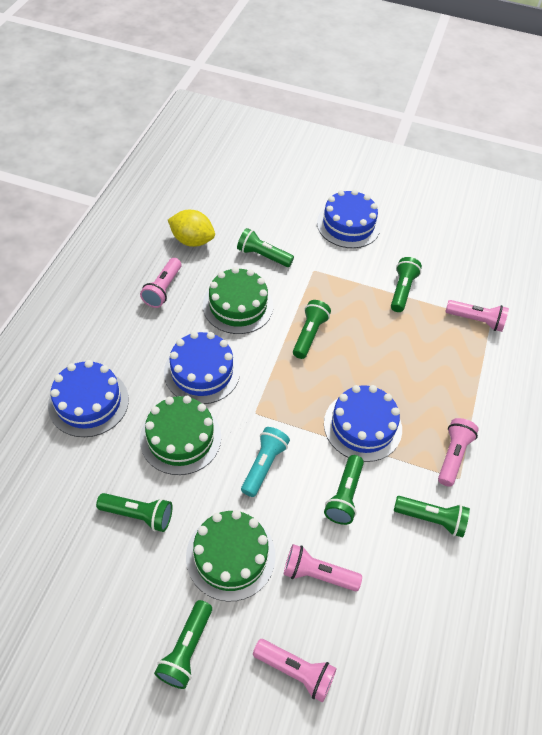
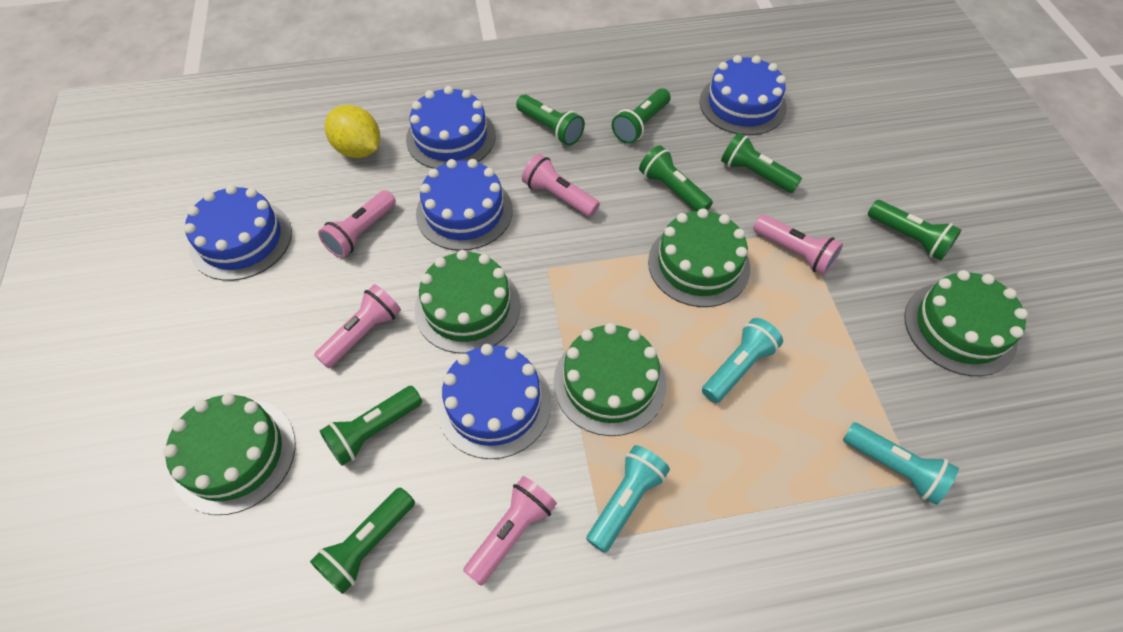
blue cake: [48,360,129,437] [164,331,240,404] [317,189,380,248] [324,385,402,462] = 4 -> [184,185,292,281] [406,86,496,169] [416,159,513,251] [436,344,551,459] [699,55,787,135] = 5
green cake: [140,396,221,475] [186,510,276,601] [203,267,273,334] = 3 -> [163,393,296,515] [414,250,520,354] [553,323,666,436] [648,208,750,307] [904,270,1028,376] = 5
turquoise flashlight: [241,427,290,497] = 1 -> [586,445,670,553] [702,318,783,403] [843,422,959,505] = 3

